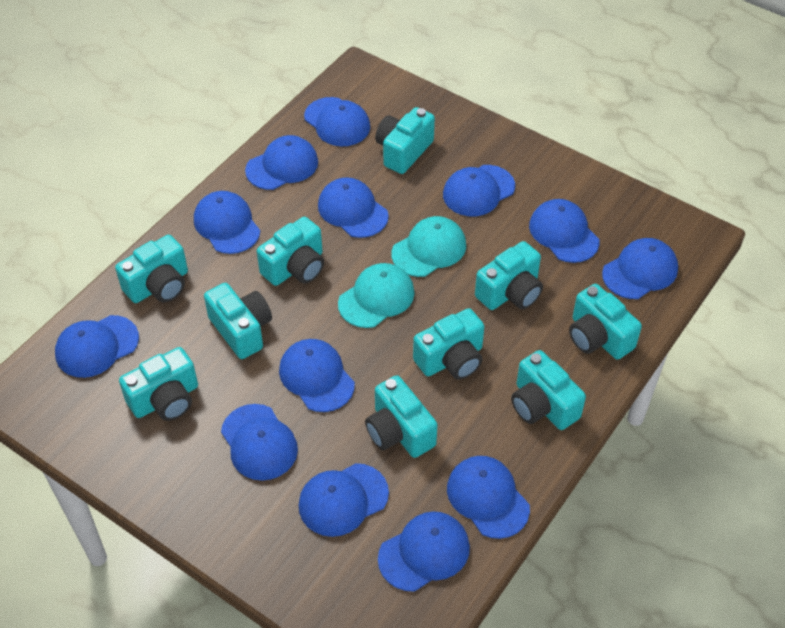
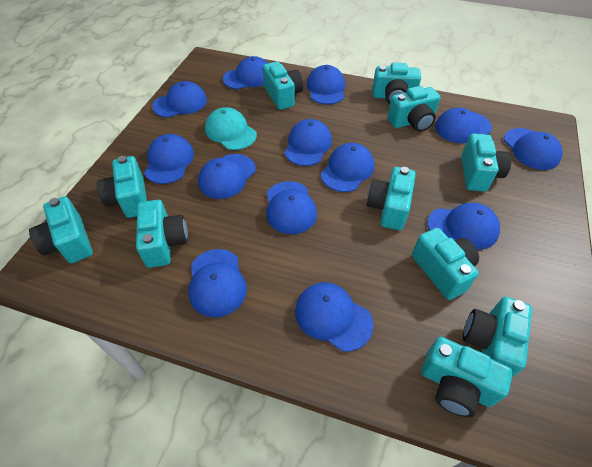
turquoise camera: [115,235,188,303] [119,347,198,421] [204,283,272,359] [257,217,324,286] [365,375,438,458] [375,107,435,174] [413,308,485,380] [475,241,543,310] [511,350,586,430] [569,284,642,360] = 10 -> [29,196,93,263] [97,156,147,218] [136,200,188,268] [263,62,303,110] [367,167,416,230] [372,62,421,104] [387,86,441,132] [412,228,479,300] [421,337,513,418] [461,133,511,191] [463,297,532,377] = 11
turquoise cap: [338,263,415,328] [392,216,466,277] = 2 -> [205,107,257,150] = 1

